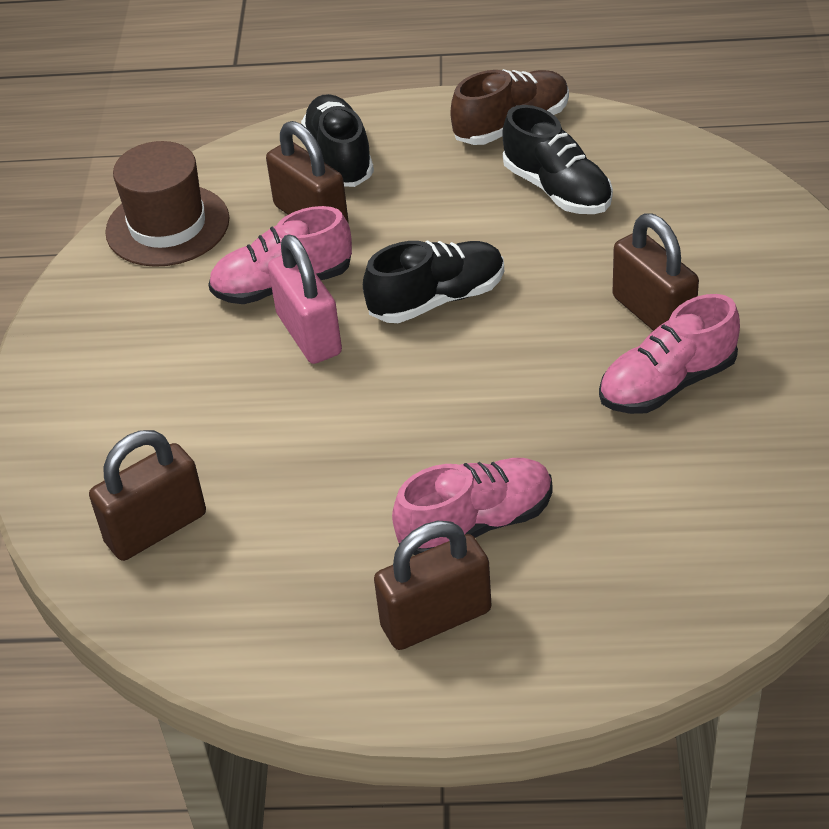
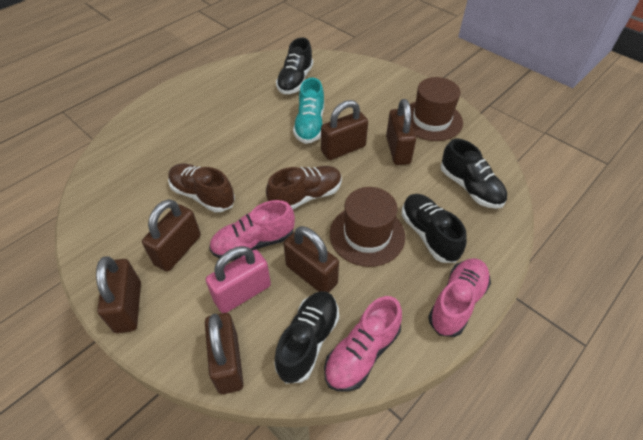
black shoe: [301,94,374,187] [363,240,504,323] [502,105,613,214] = 3 -> [274,291,339,384] [276,38,313,94] [402,194,467,263] [440,139,507,209] = 4
brown hat: [105,141,230,267] = 1 -> [330,187,405,267] [410,77,463,141] = 2
brown padlock: [89,430,206,561] [266,121,349,223] [374,521,491,650] [612,213,699,331] = 4 -> [96,256,141,333] [142,199,201,272] [205,313,244,394] [284,226,339,293] [321,100,368,160] [386,99,416,165] = 6
brown shoe: [451,69,569,145] = 1 -> [168,164,235,212] [266,166,342,209] = 2
turquoise shoe: none = 0 -> [293,77,324,144] = 1

